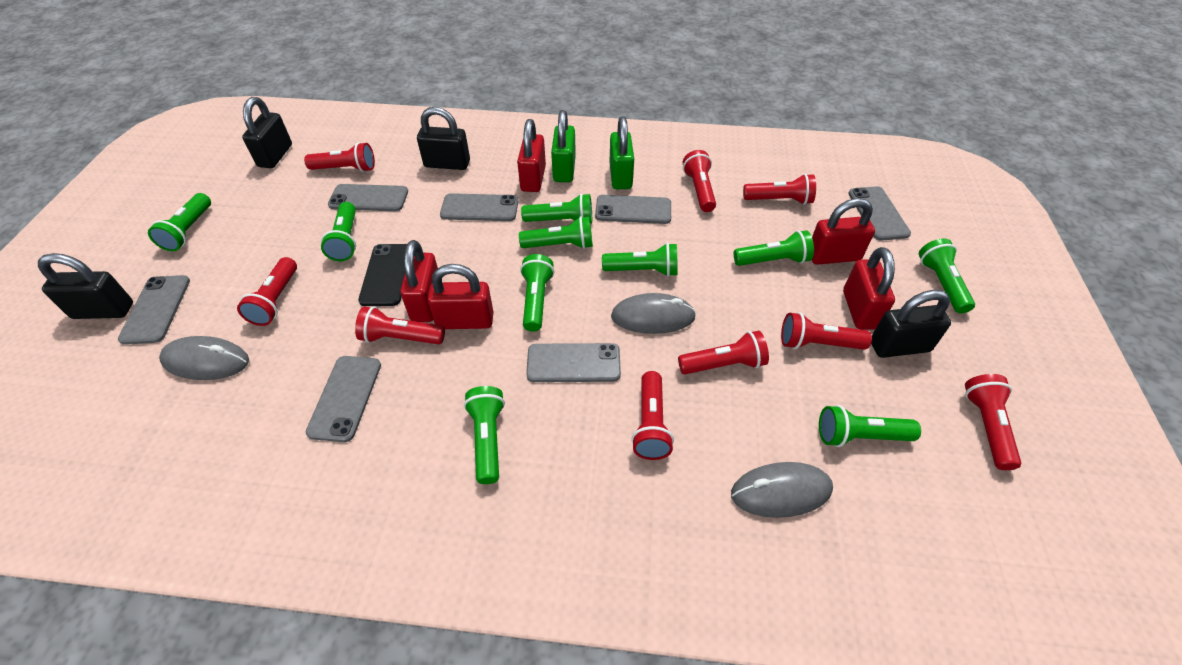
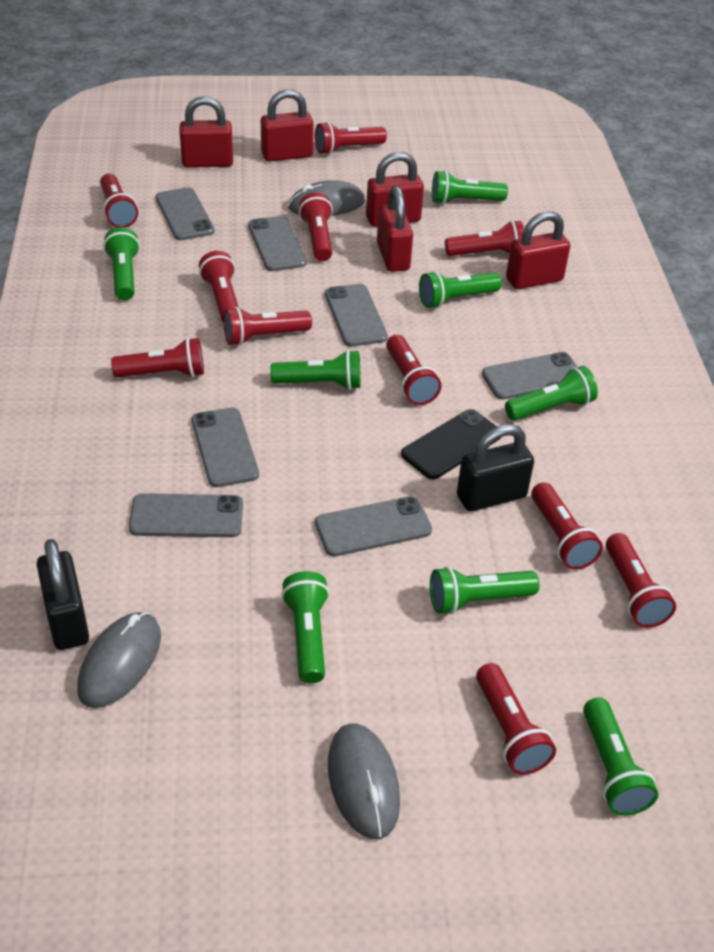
black padlock: [38,253,133,319] [242,97,292,168] [417,107,470,170] [871,290,951,358] = 4 -> [36,539,89,650] [457,424,534,512] = 2
green flashlight: [148,193,211,251] [321,202,356,261] [464,386,505,484] [519,216,593,249] [520,254,555,332] [521,193,592,224] [602,243,678,277] [734,230,814,266] [819,405,921,447] [919,238,975,313] = 10 -> [103,227,140,300] [270,350,361,390] [281,571,329,684] [419,271,502,308] [430,566,539,614] [432,170,508,204] [505,366,598,421] [583,698,658,816] = 8
green padlock: [551,110,576,182] [610,116,634,189] = 2 -> none = 0
red flashlight: [237,257,297,326] [304,142,375,172] [355,306,445,344] [631,371,674,460] [678,331,769,375] [683,150,716,212] [743,174,816,205] [781,312,872,350] [965,374,1021,470] = 9 -> [100,174,138,228] [111,338,204,377] [199,251,239,322] [223,307,312,346] [299,192,333,261] [315,122,387,155] [386,335,442,405] [445,221,524,256] [476,663,556,775] [531,482,603,570] [606,533,676,628] = 11

